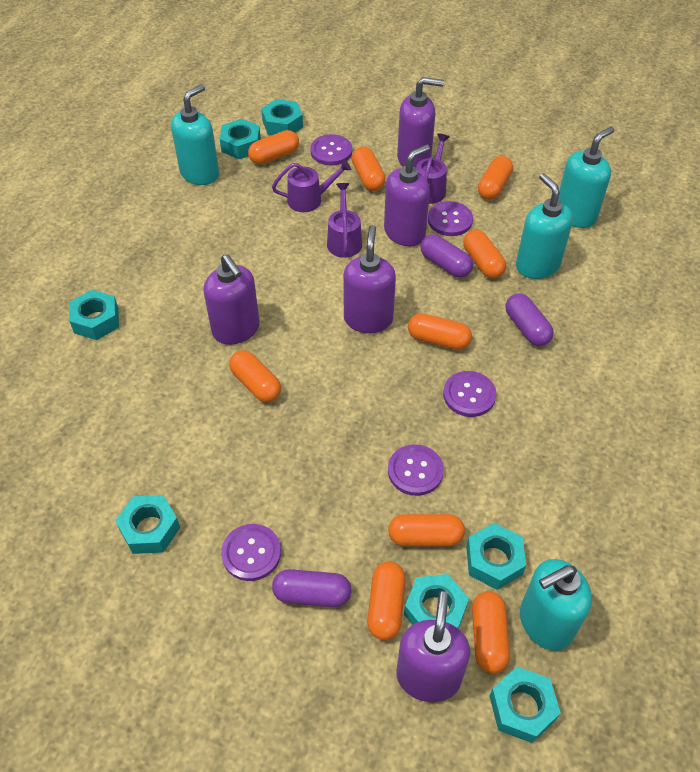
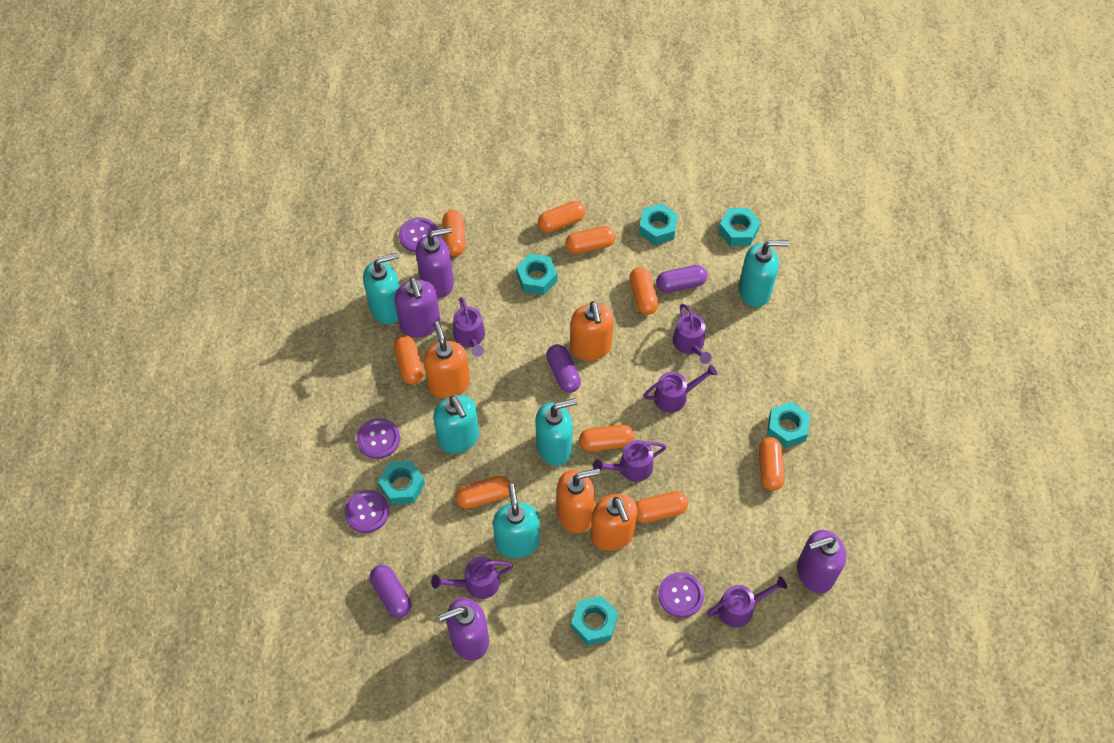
orange soap dispenser: none = 0 -> [424,321,470,399] [557,468,601,533] [570,301,614,361] [591,494,637,551] = 4
purple button: [221,524,281,581] [310,134,352,165] [388,444,444,496] [428,201,473,236] [443,371,496,417] = 5 -> [344,490,389,533] [357,418,400,459] [399,217,439,252] [658,572,704,618] = 4
purple soap dispenser: [204,254,260,345] [343,225,396,333] [384,144,430,246] [397,77,444,167] [397,592,470,702] = 5 -> [394,277,441,338] [416,227,454,298] [438,598,489,661] [797,530,846,593] = 4
purple watering can: [272,159,351,212] [327,183,362,258] [416,134,450,204] = 3 -> [431,556,513,599] [453,297,485,357] [593,440,667,482] [643,365,717,413] [673,304,712,364] [707,576,787,627] = 6
turquoise nut: [69,290,119,340] [115,495,180,554] [220,119,261,159] [261,99,303,135] [404,574,469,629] [466,523,526,590] [490,667,561,743] = 7 -> [378,460,425,505] [516,254,557,295] [571,596,618,646] [639,204,678,245] [718,208,761,246] [767,402,810,448] = 6
turquoise soap dispenser: [171,84,219,185] [516,173,573,279] [520,559,592,651] [558,127,614,228] = 4 -> [363,253,399,324] [433,395,479,454] [493,484,540,558] [535,398,577,466] [739,240,789,307] = 5

